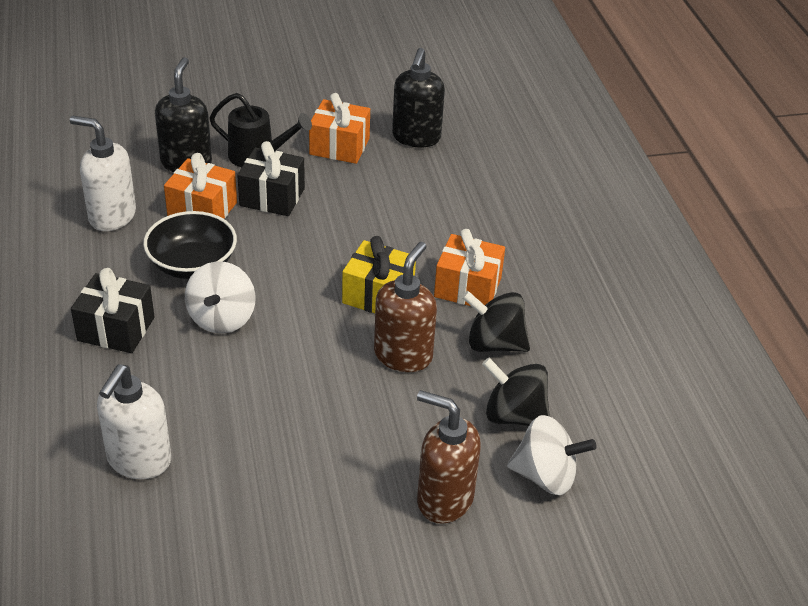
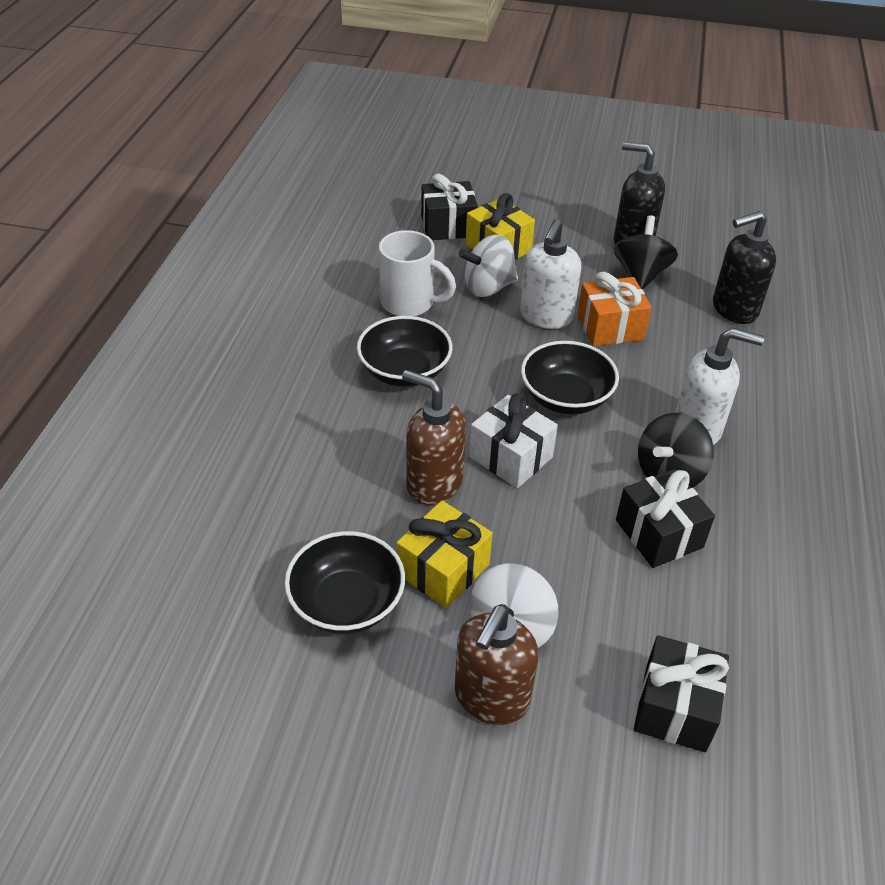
black bowl: [143,211,237,279] = 1 -> [284,531,405,634] [357,316,453,387] [521,341,619,414] = 3
black gift: [71,268,155,353] [237,141,305,216] = 2 -> [421,174,478,240] [616,469,715,568] [634,635,729,752] = 3
black watering can: [209,93,312,167] = 1 -> none = 0
orange gift: [164,153,237,219] [309,93,370,164] [434,229,505,306] = 3 -> [577,272,652,346] = 1
white gift: none = 0 -> [469,393,558,488] = 1
white mug: none = 0 -> [379,230,456,316] = 1
yellow gift: [342,236,416,313] = 1 -> [397,501,492,608] [465,193,535,260] = 2

